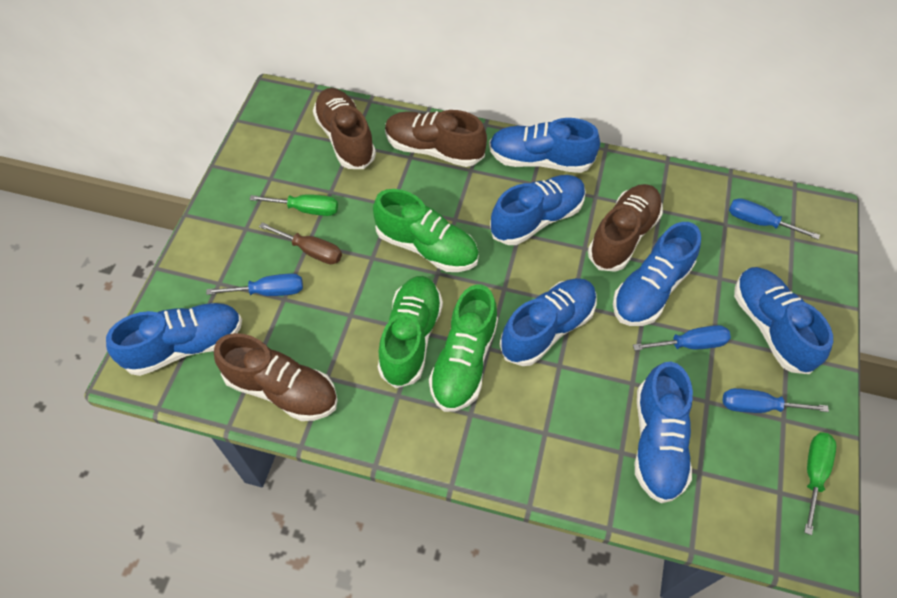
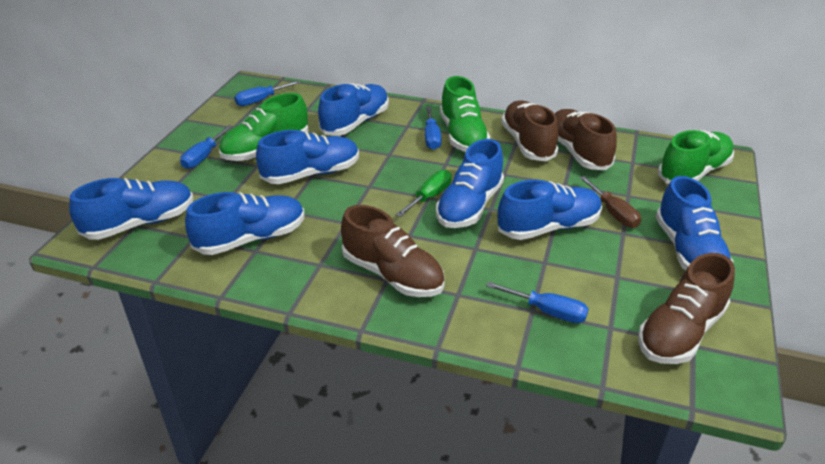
green screwdriver: [249,194,338,216] [804,432,836,535] = 2 -> [396,170,452,217] = 1

